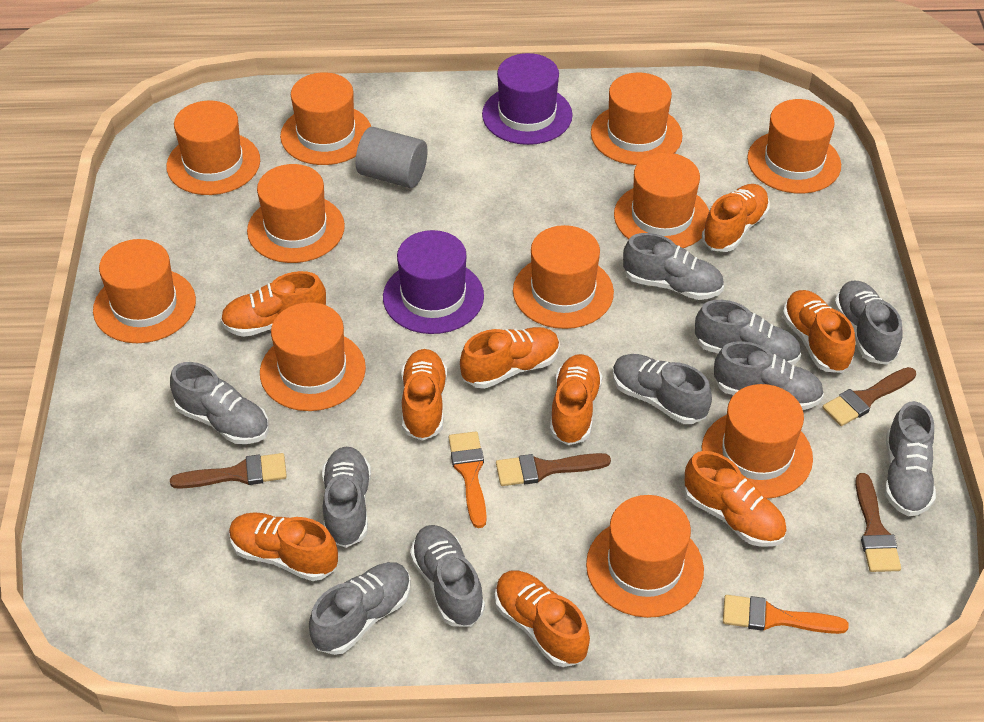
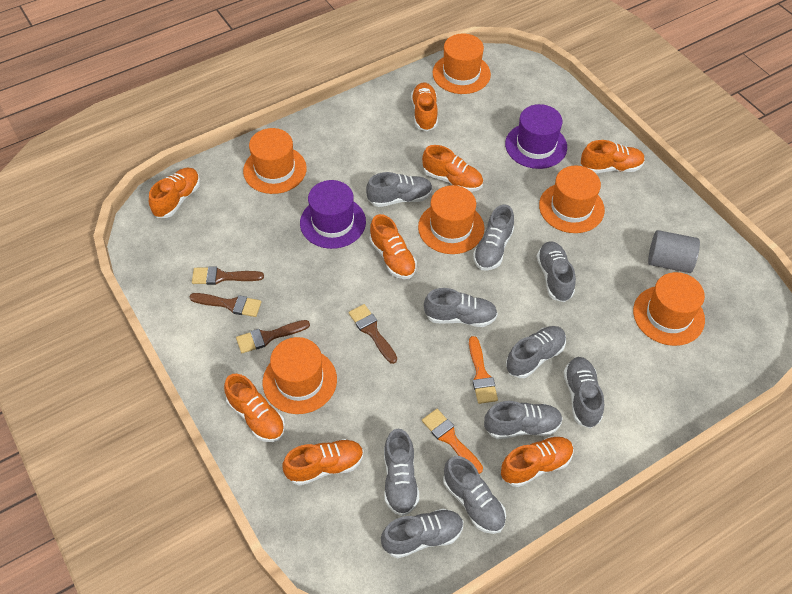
orange hat: [93,239,196,343] [166,101,260,195] [247,164,345,263] [260,302,366,411] [280,73,371,165] [513,225,614,329] [586,495,704,618] [591,72,682,165] [614,152,709,248] [702,384,813,499] [747,99,841,194] = 11 -> [243,128,307,194] [263,337,337,414] [418,185,485,254] [433,34,491,94] [539,165,605,233] [633,272,705,346] = 6
orange shoe: [220,271,326,337] [229,512,338,581] [401,349,447,441] [460,327,560,389] [495,571,590,667] [550,354,602,445] [684,451,787,547] [702,184,770,252] [782,290,856,373] = 9 -> [149,168,200,218] [224,374,285,442] [282,439,364,486] [370,214,417,279] [411,82,438,131] [422,145,483,192] [501,436,574,487] [581,140,645,173] = 8

